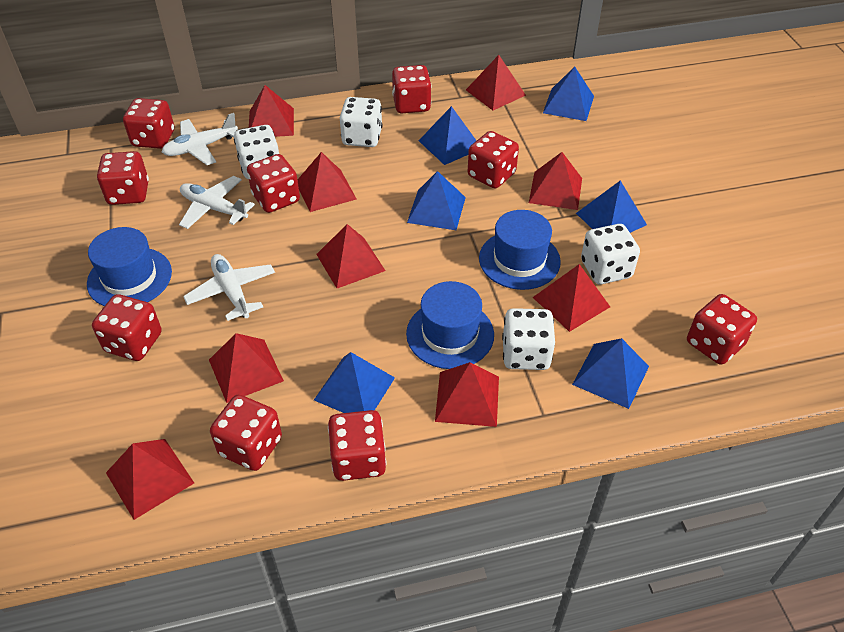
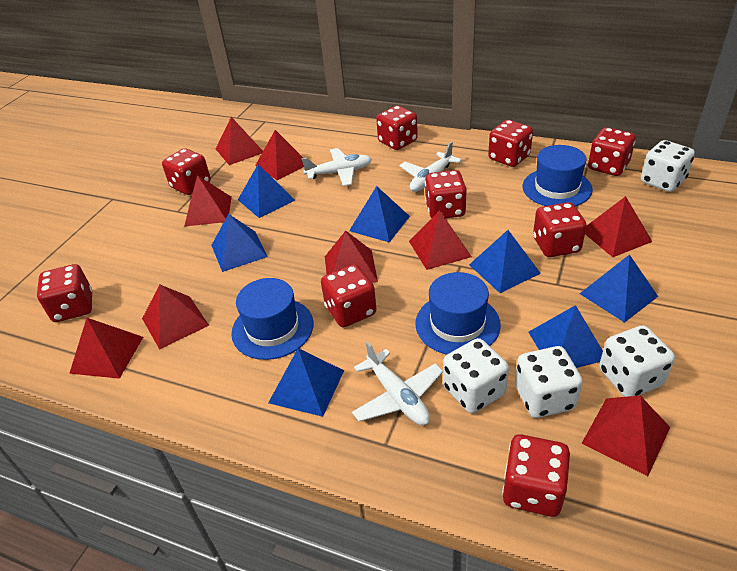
blue pyramid: [314,352,395,413] [407,171,466,230] [419,106,477,165] [543,67,594,121] [572,338,649,409] [576,181,647,233] = 6 -> [211,214,268,272] [238,164,295,218] [268,348,344,417] [349,186,410,242] [469,230,541,293] [529,305,603,368] [580,254,658,323] = 7

